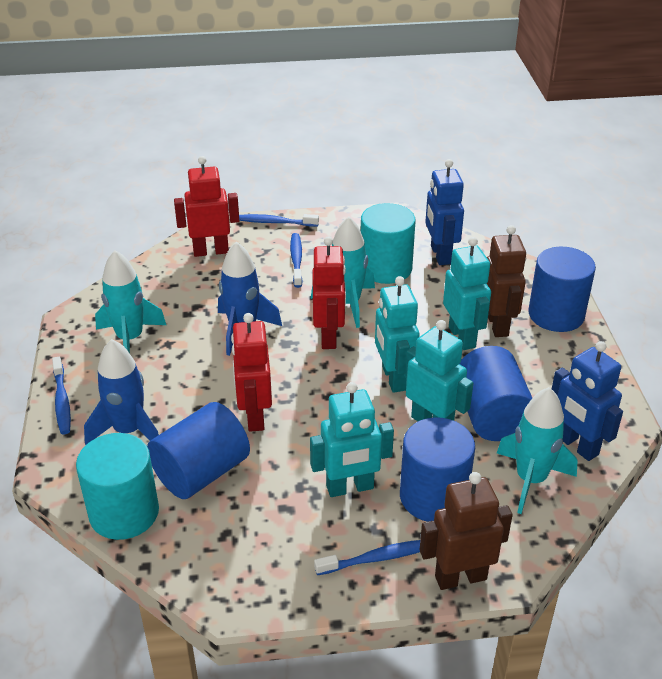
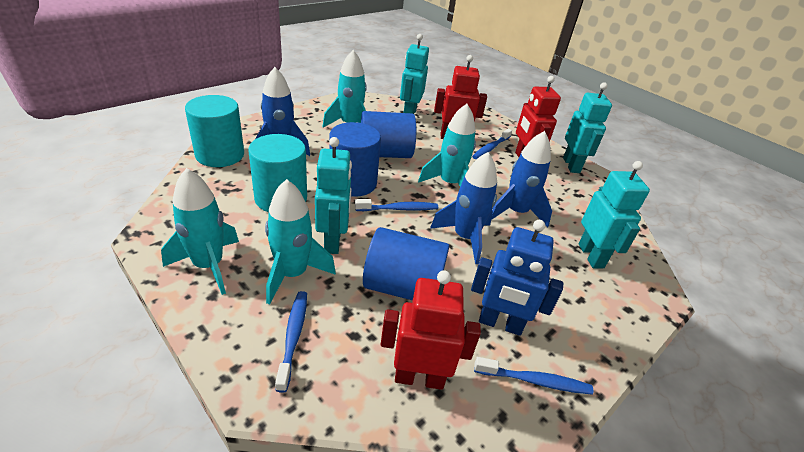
blue cylinder: [147,402,250,499] [400,417,475,522] [460,346,532,441] [528,247,596,332] = 4 -> [329,122,381,197] [361,111,416,158] [363,227,449,300] = 3
blue robot: [425,159,464,265] [552,341,623,461] = 2 -> [471,220,563,336] = 1
blue rocket: [84,339,159,445] [218,242,282,356] = 2 -> [256,67,310,156] [430,152,497,264] [491,131,552,227] = 3
brown robot: [420,472,513,590] [486,225,526,337] = 2 -> none = 0
turquoise rocket: [95,250,166,353] [310,216,375,328] [497,387,578,514] = 3 -> [161,168,239,295] [265,179,336,305] [322,50,367,128] [418,104,476,187] = 4

